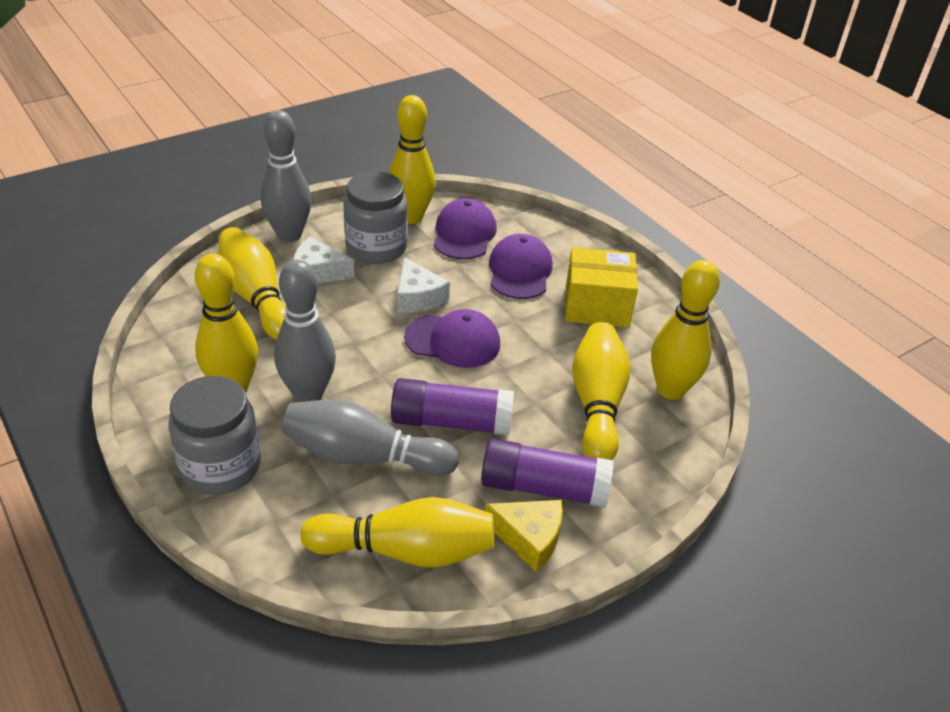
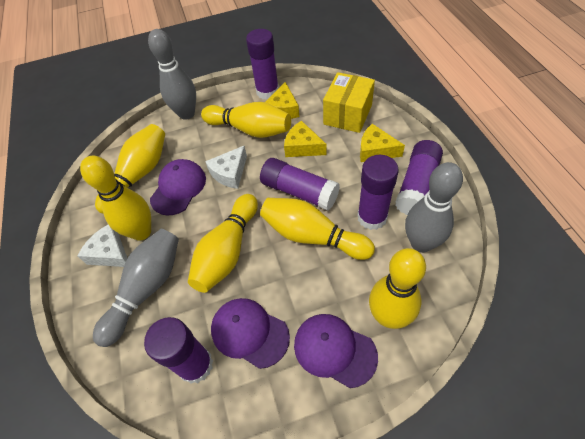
grey jar: [168,376,261,495] [343,171,408,264] = 2 -> none = 0
purple glue stick: [391,378,514,435] [481,439,614,508] = 2 -> [144,317,213,384] [246,29,279,100] [260,158,340,211] [357,155,399,230] [395,140,443,215] = 5
yellow cheese: [485,500,563,572] = 1 -> [265,82,299,119] [284,121,326,157] [360,124,405,162] = 3

